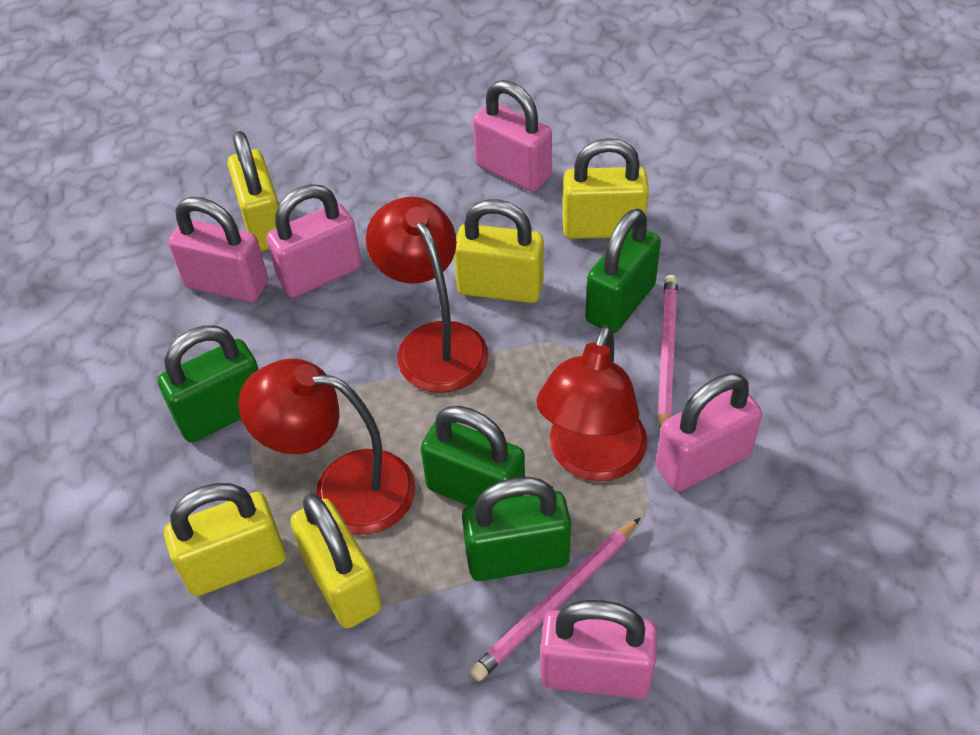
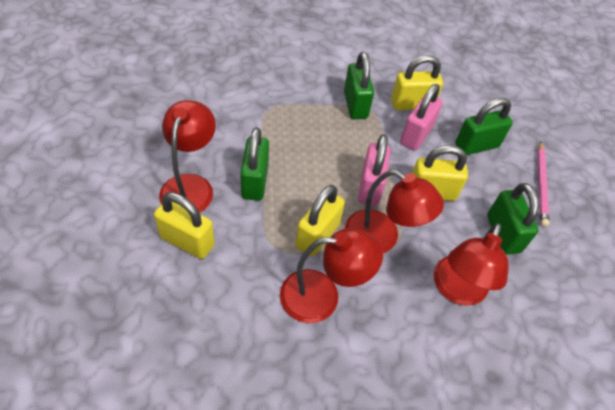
pink padlock: [168,197,268,302] [266,184,362,298] [473,80,552,192] [540,600,657,699] [656,373,762,492] = 5 -> [358,134,391,206] [400,84,443,150] = 2
pink pencil: [470,518,640,681] [657,275,678,431] = 2 -> [537,141,549,227] = 1
red lamp: [238,359,416,535] [366,197,488,393] [536,325,648,481] = 3 -> [159,100,216,213] [280,228,383,323] [345,170,444,253] [434,223,509,306] = 4
yellow padlock: [164,483,286,596] [227,131,279,251] [290,494,382,629] [454,199,544,303] [563,138,649,239] = 5 -> [154,192,215,259] [296,185,345,257] [391,55,443,110] [412,145,468,201] = 4

